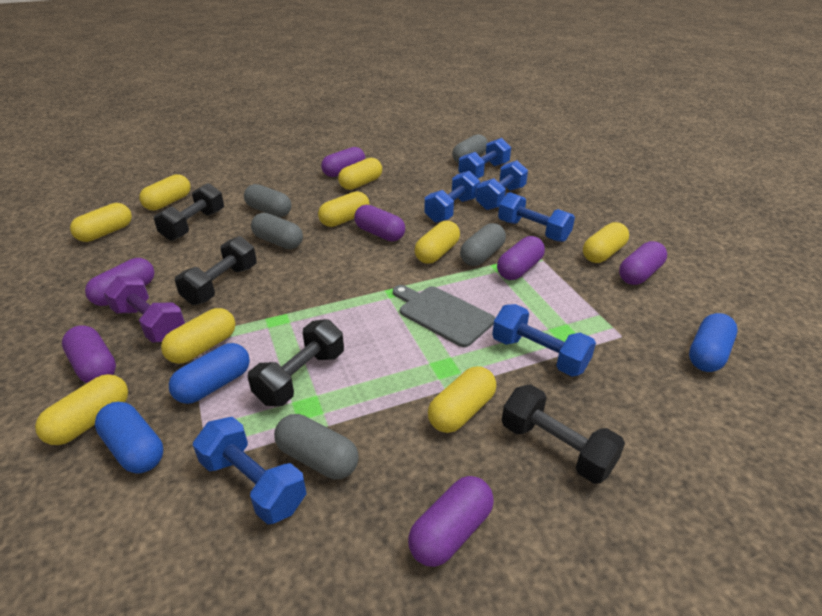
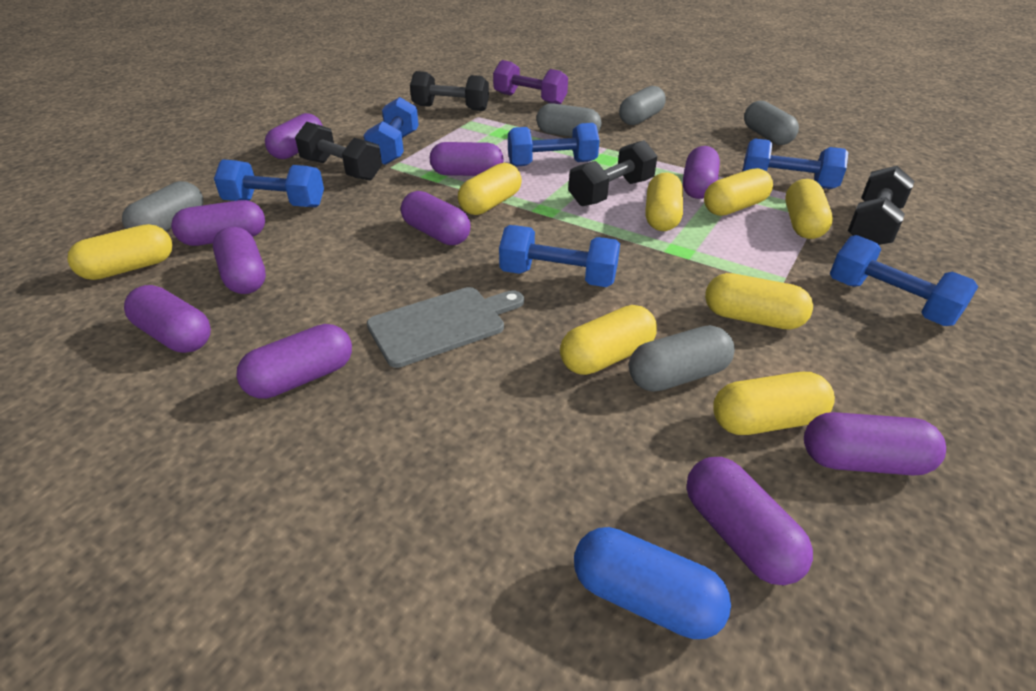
blue capsule: [95,402,163,473] [169,343,250,404] [689,313,737,372] = 3 -> [574,527,731,639] = 1
purple capsule: [62,326,116,383] [85,258,154,306] [321,147,365,177] [354,205,405,241] [408,476,494,567] [497,236,545,280] [619,241,667,285] = 7 -> [124,285,211,353] [171,200,265,246] [213,227,266,294] [236,324,352,399] [265,113,323,159] [401,191,470,245] [430,142,504,176] [683,146,720,199] [687,457,813,585] [804,412,946,476] = 10
yellow capsule: [35,374,128,445] [70,203,132,242] [139,174,191,210] [161,308,235,364] [318,191,369,227] [338,158,382,190] [414,221,460,264] [428,366,496,433] [583,222,629,263] = 9 -> [67,224,172,280] [458,163,522,215] [560,305,657,375] [645,172,683,231] [704,168,773,216] [705,273,813,330] [713,372,835,435] [785,179,833,239] = 8

